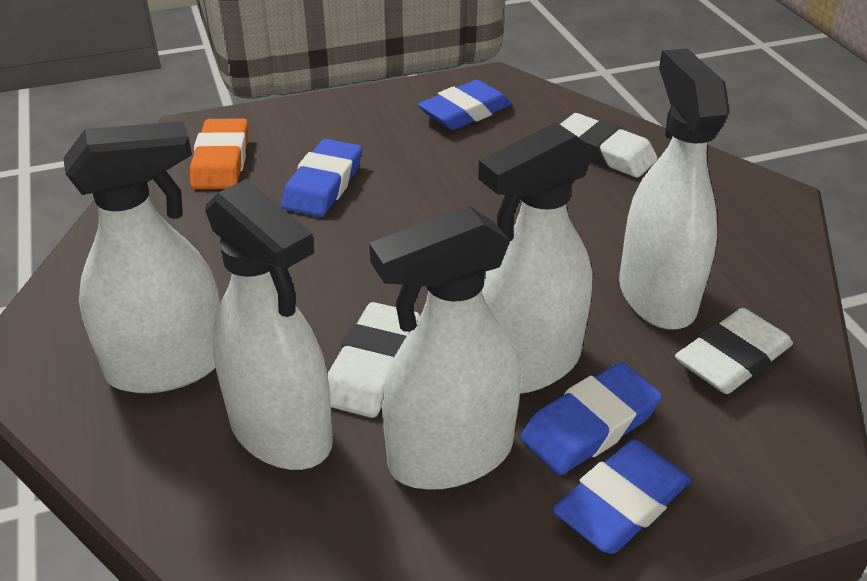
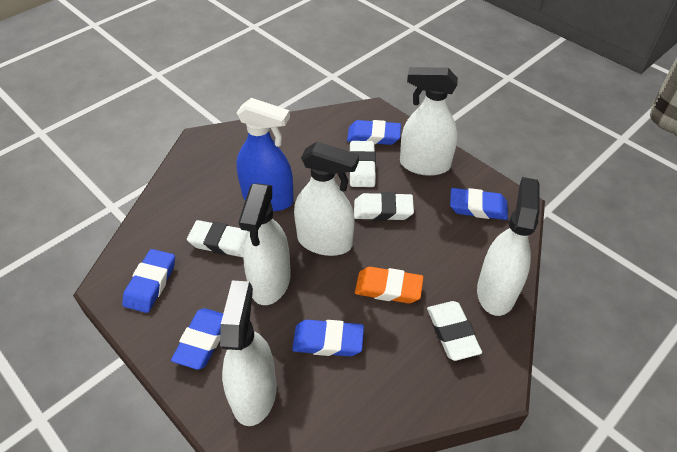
blue eraser: [281,139,362,217] [418,80,511,130] [520,362,662,475] [552,439,691,554] = 4 -> [122,249,175,313] [171,308,223,370] [292,320,364,356] [347,120,401,145] [450,188,508,220] = 5
blue spray bottle: none = 0 -> [236,98,294,211] = 1
white eraser: [328,302,420,418] [560,113,658,178] [675,308,793,394] = 3 -> [187,220,249,257] [349,141,376,187] [354,192,414,221] [427,301,482,361] = 4

